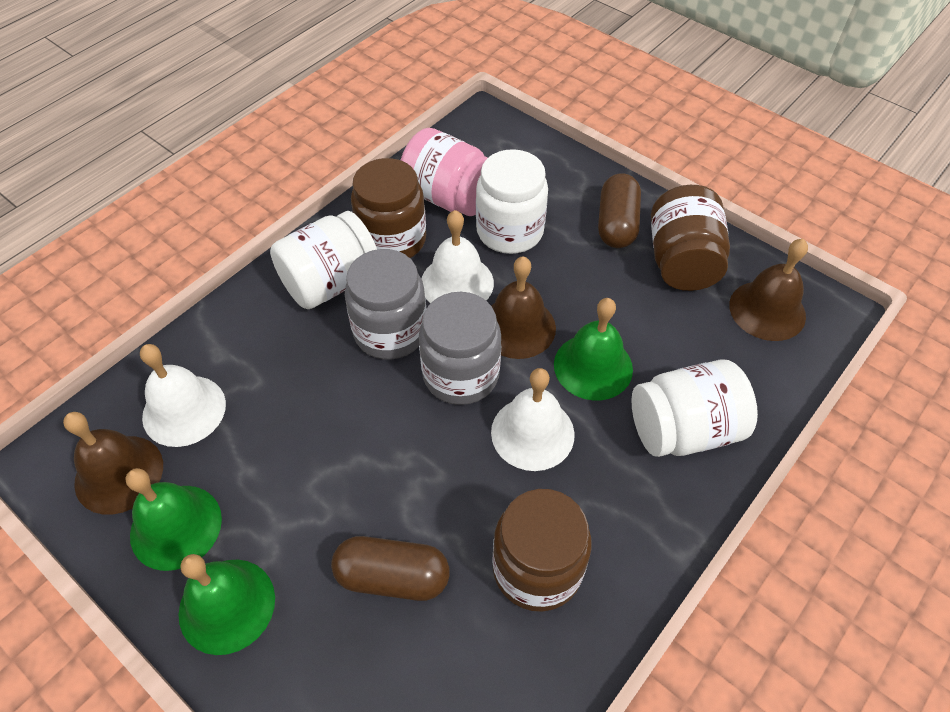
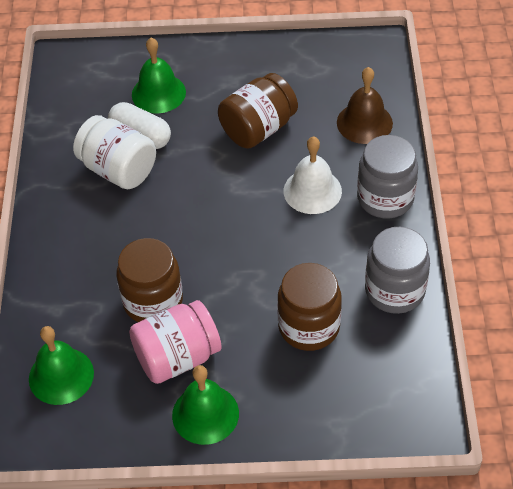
brown bell: [63,412,163,515] [491,257,556,359] [729,239,808,341] = 3 -> [337,67,393,144] = 1
brown capsule: [331,536,450,601] [598,173,641,248] = 2 -> none = 0
white bell: [140,344,226,447] [421,210,494,304] [491,368,575,471] = 3 -> [283,136,342,214] = 1
white capsule: none = 0 -> [108,102,171,149] = 1
white jar: [270,211,377,309] [476,149,548,254] [631,359,758,457] = 3 -> [73,115,156,189] = 1

